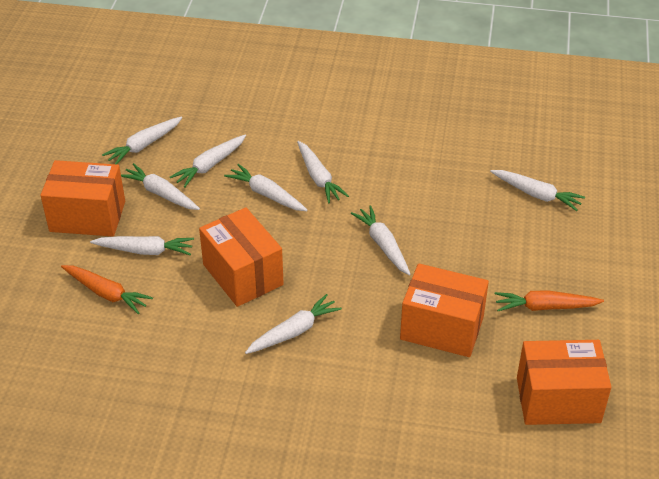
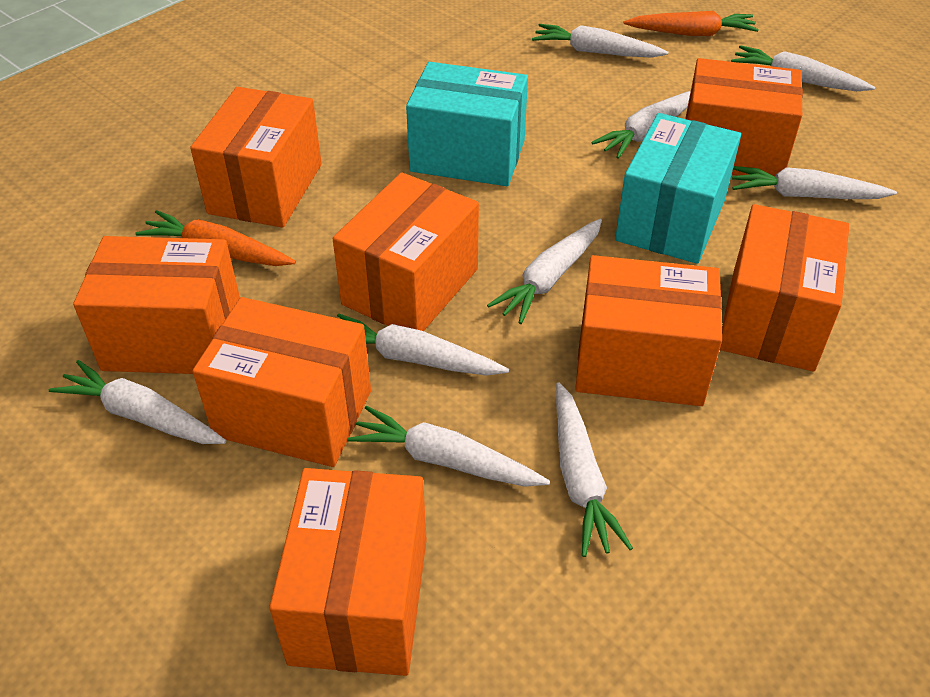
orange box: [40,160,125,237] [199,207,284,307] [400,264,489,357] [517,340,611,425] = 4 -> [73,236,240,374] [190,87,322,228] [193,297,371,467] [269,468,427,676] [333,172,479,331] [575,255,722,406] [685,58,803,177] [720,204,849,371] = 8
turquoise box: none = 0 -> [406,62,528,186] [615,113,741,264] = 2

